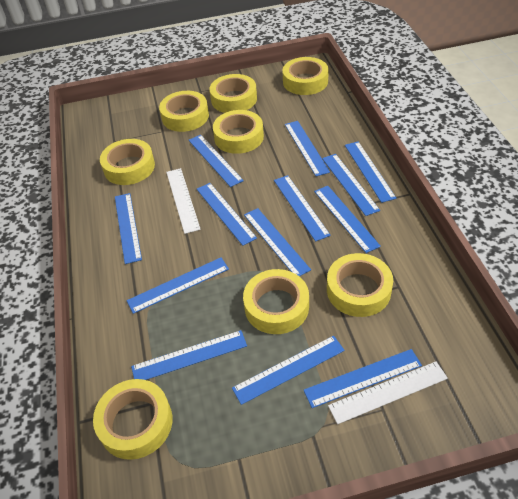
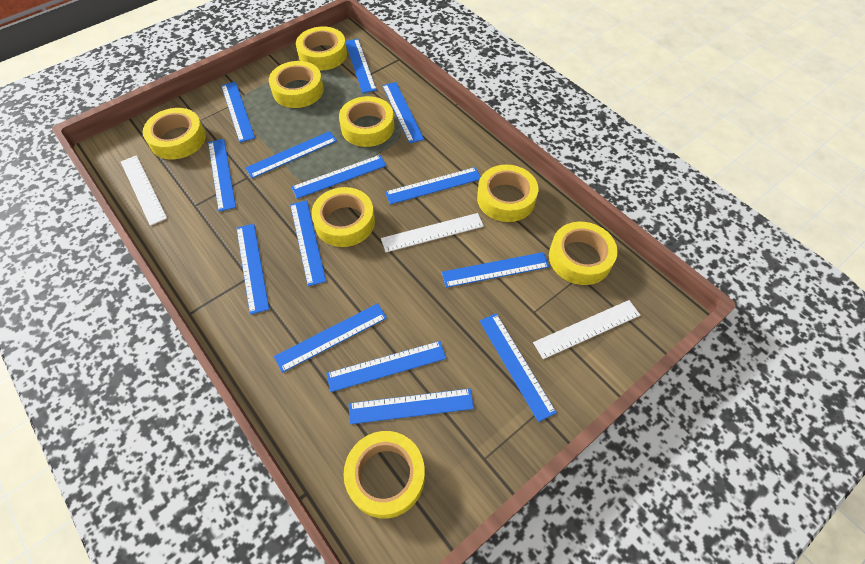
blue ruler: [115,193,142,264] [127,257,229,314] [131,330,247,380] [189,135,244,187] [197,183,257,246] [232,336,345,405] [244,208,311,276] [274,175,331,242] [285,121,330,176] [303,349,422,408] [314,186,381,253] [322,154,380,216] [345,141,396,203] = 13 -> [208,139,236,212] [221,82,255,143] [236,224,269,315] [245,131,337,178] [274,303,387,373] [290,200,326,286] [291,155,387,199] [326,341,446,392] [345,39,377,93] [349,389,474,424] [382,82,424,144] [385,167,481,205] [442,252,550,288] [480,313,557,422] = 14
white ruler: [166,168,201,234] [328,361,448,424] = 2 -> [121,155,167,226] [381,213,484,252] [533,300,640,359] = 3

